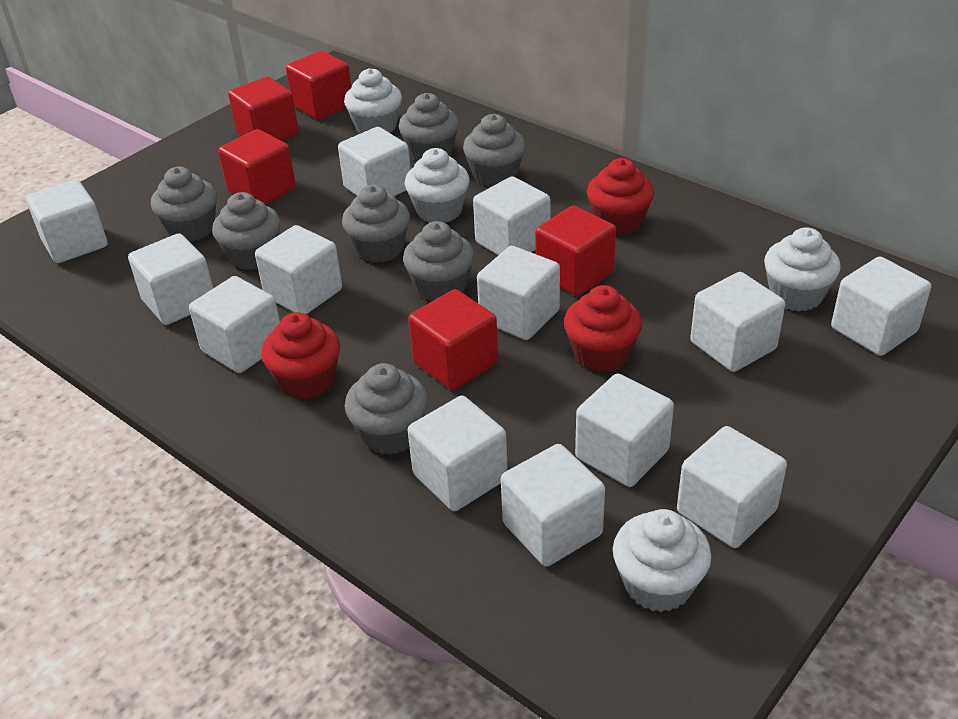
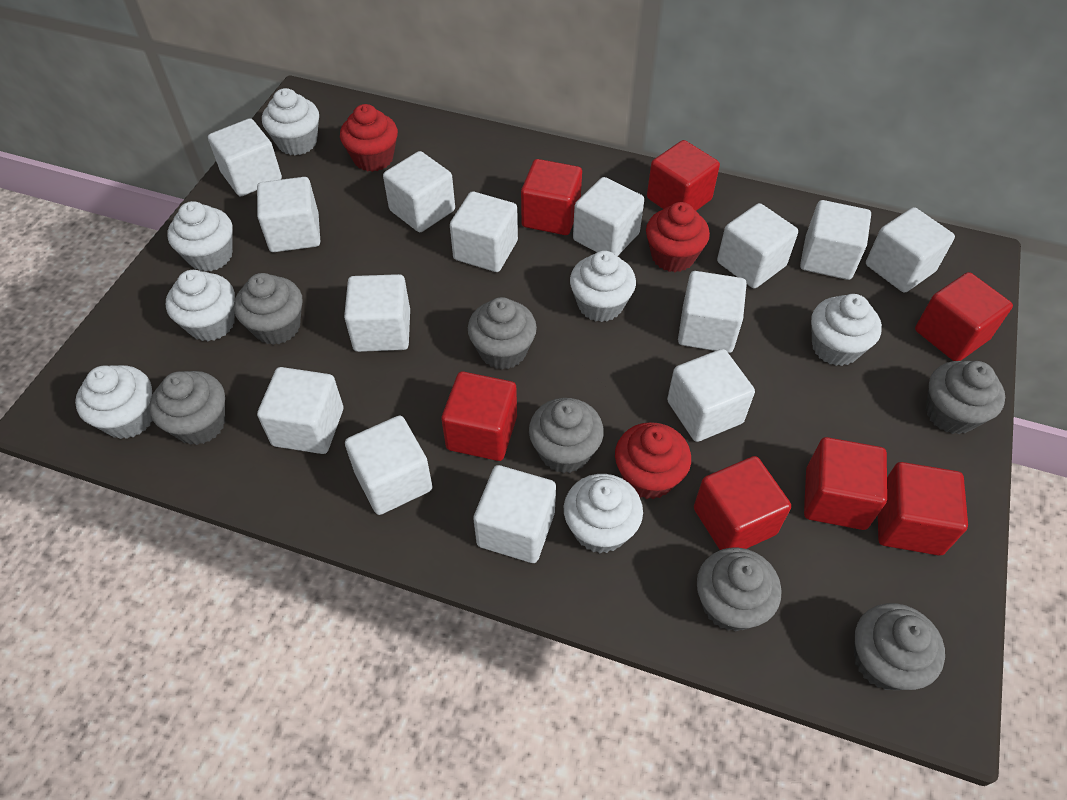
red cube: [218,129,296,204] [228,77,298,141] [286,51,352,120] [408,289,498,390] [535,206,616,296] = 5 -> [441,371,517,461] [521,159,582,235] [647,140,720,211] [694,456,791,550] [804,437,887,530] [878,462,968,556] [915,272,1013,361] = 7
white cube: [26,180,107,263] [128,233,213,325] [189,276,280,373] [255,225,342,314] [338,127,411,196] [408,396,508,511] [473,176,550,255] [477,246,560,340] [501,444,605,567] [575,373,674,487] [677,426,787,548] [690,272,785,372] [831,257,931,356] = 13 -> [208,118,282,197] [257,177,320,252] [257,367,343,454] [344,274,410,352] [345,416,432,515] [383,151,455,232] [450,191,518,272] [473,465,556,563] [573,177,644,256] [667,349,755,442] [678,271,747,353] [717,203,798,288] [800,200,871,280] [866,207,955,293] = 14
white cupcake: [344,68,402,133] [405,148,470,223] [613,509,711,612] [764,227,841,311] = 4 -> [75,365,153,439] [166,270,235,341] [167,201,233,272] [262,88,319,155] [564,474,643,553] [570,251,636,322] [811,294,882,366] = 7

